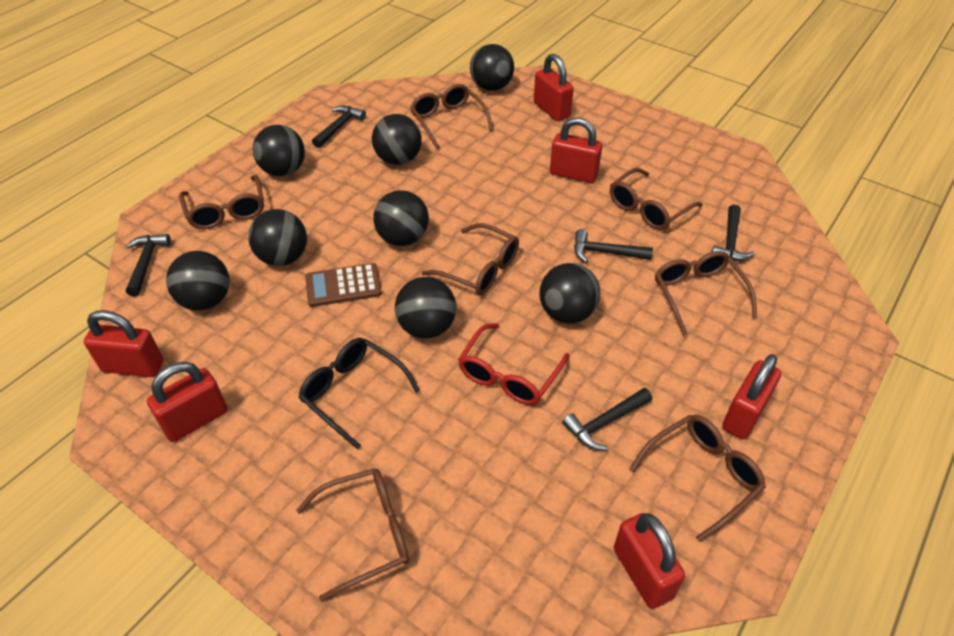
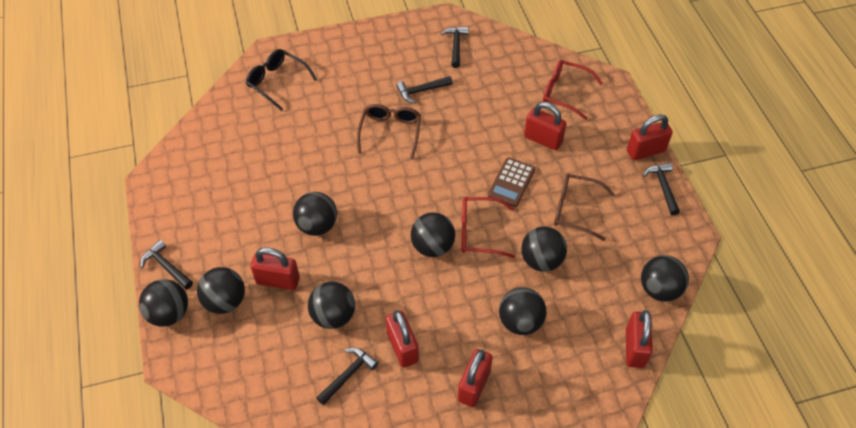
brown glasses: [179,175,264,229] [296,468,409,601] [410,84,493,149] [422,223,519,295] [610,168,702,230] [629,414,766,542] [655,251,757,336] = 7 -> [357,104,421,159] [554,174,615,241] = 2
red glasses: [458,323,569,405] = 1 -> [461,197,515,258] [543,60,603,120] = 2

